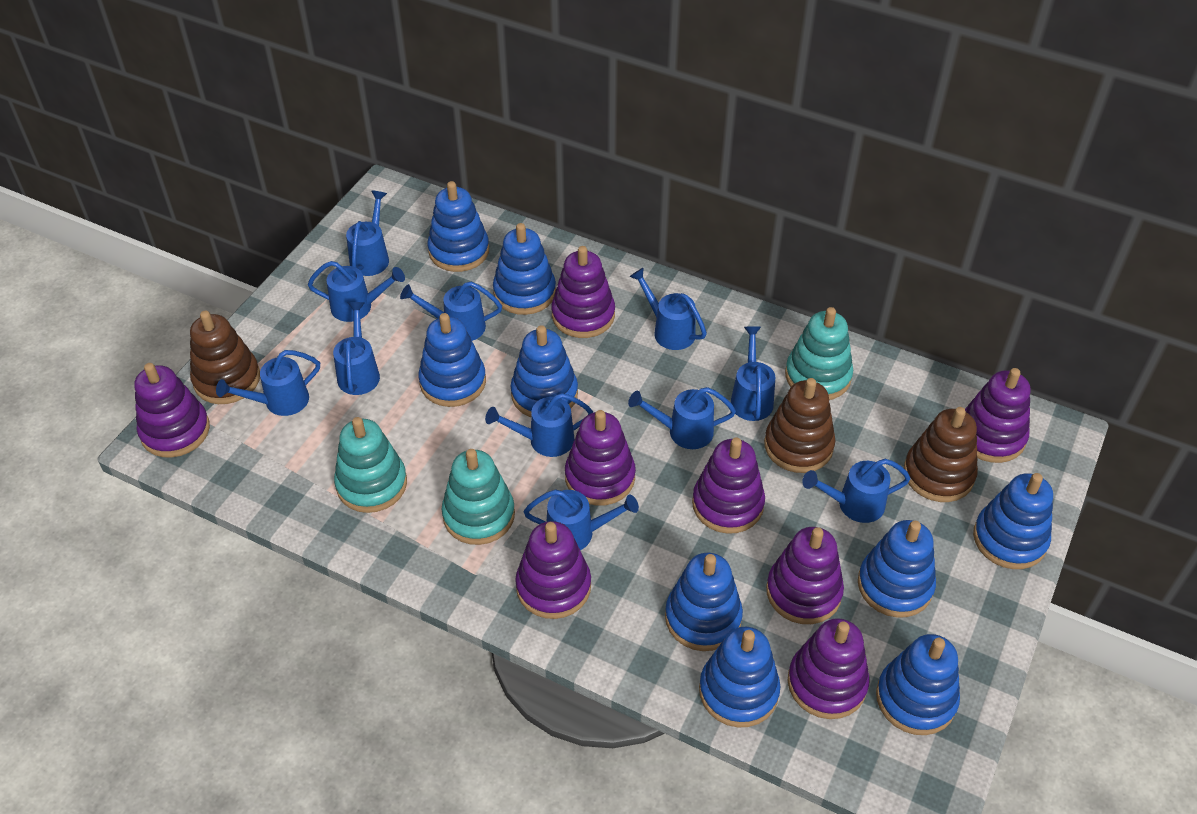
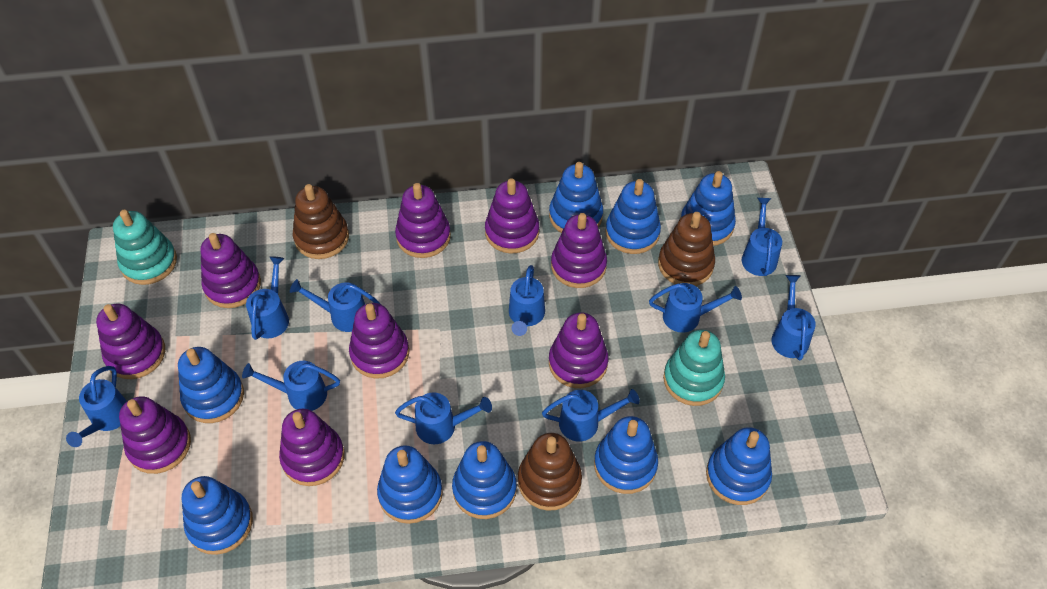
blue watering can: [216,350,320,416] [308,261,405,322] [333,302,380,395] [346,191,389,276] [400,282,502,341] [485,393,593,457] [524,489,639,550] [628,387,736,449] [630,268,707,350] [731,326,775,421] [802,459,911,523] = 11 -> [66,366,127,447] [242,361,340,411] [246,256,289,340] [290,279,380,332] [395,392,492,444] [509,265,545,336] [542,389,640,442] [649,283,742,333] [742,198,782,276] [772,275,816,360] = 10
purple stacking toy: [134,363,210,458] [515,521,591,619] [551,246,615,338] [565,410,636,506] [692,438,765,534] [766,527,844,624] [788,618,870,719] [965,368,1031,463] = 8 -> [96,304,165,379] [119,396,191,474] [200,233,261,308] [279,409,344,486] [349,303,409,379] [395,183,451,258] [485,178,539,253] [549,312,608,388] [551,213,607,288] = 9
turquoise stacking toy: [334,417,407,513] [442,449,515,545] [785,307,853,400] = 3 -> [113,210,177,285] [663,330,725,406] = 2

